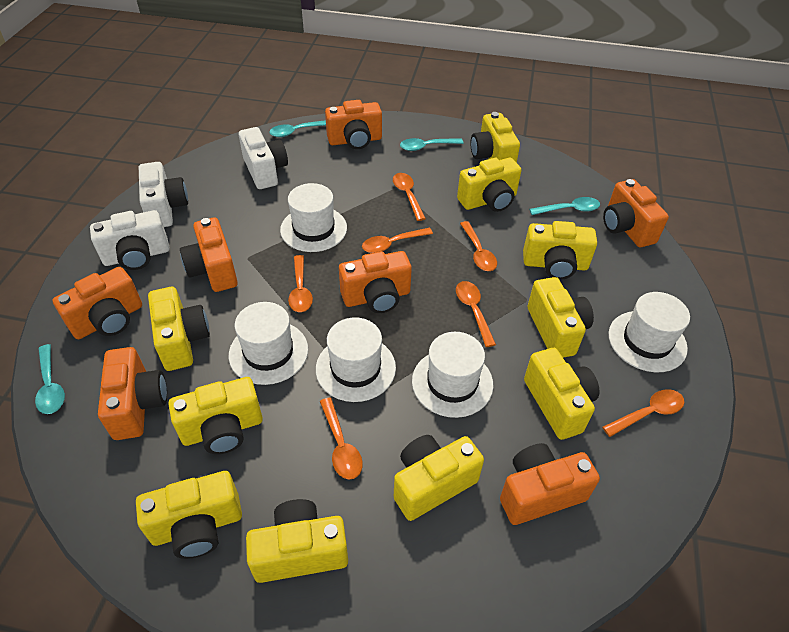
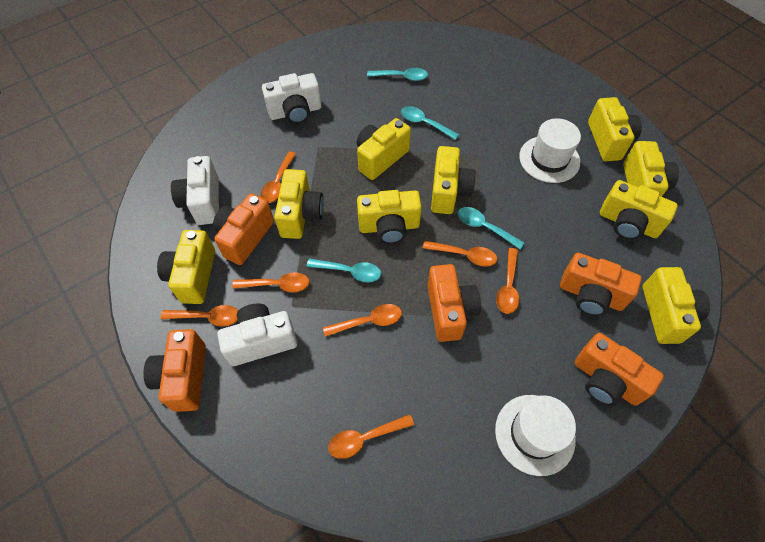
orange camera: [53,267,142,339] [98,347,167,440] [180,217,238,292] [325,100,382,149] [339,251,412,313] [500,443,600,525] [603,179,669,247] = 7 -> [143,329,206,412] [213,193,274,265] [427,264,481,342] [560,253,642,316] [575,333,664,406] = 5
white hat: [229,302,308,385] [280,183,347,252] [316,317,396,402] [412,332,493,418] [608,292,690,372] = 5 -> [495,395,576,476] [519,118,581,183] = 2
yellow camera: [136,471,242,559] [148,287,210,371] [168,377,263,454] [246,499,348,583] [394,435,484,521] [457,158,522,212] [470,112,520,163] [523,221,597,280] [524,348,599,440] [528,277,594,358] = 10 -> [157,230,215,304] [274,169,324,239] [357,118,411,180] [357,190,422,244] [431,146,475,214] [588,97,642,161] [600,180,678,240] [623,141,679,197] [642,267,710,344] = 9

